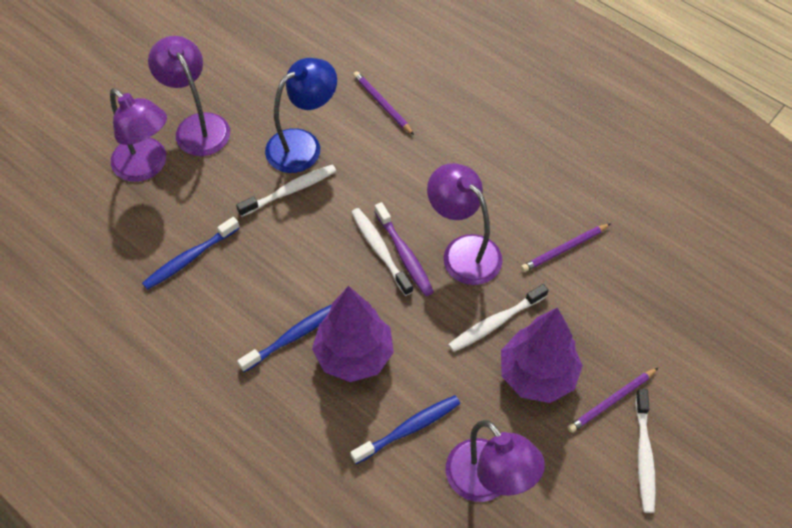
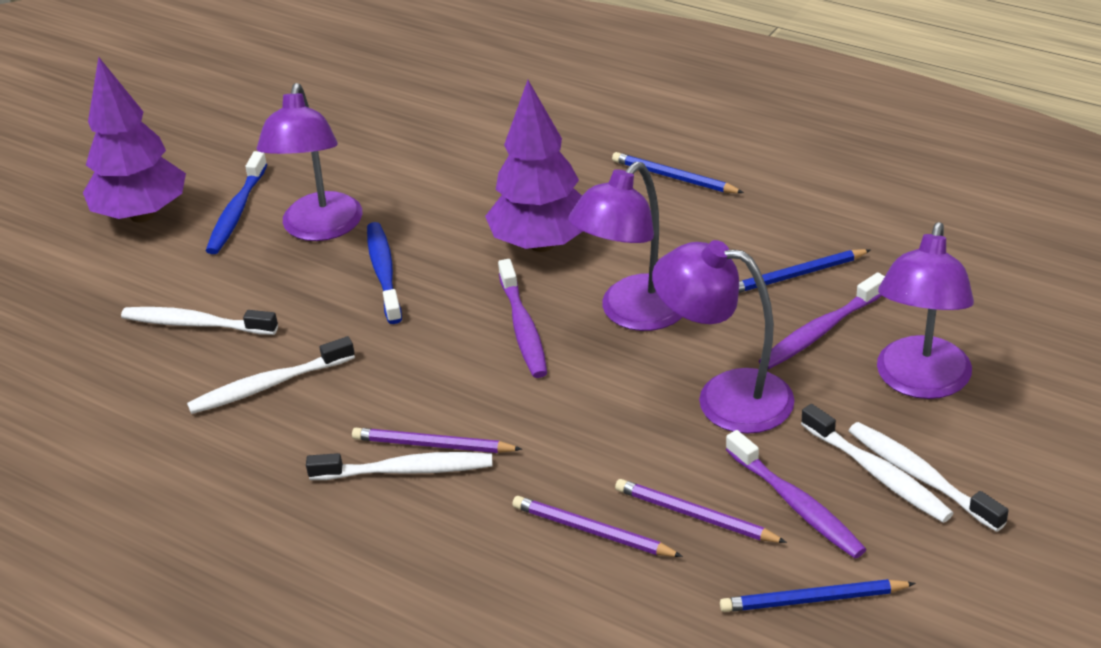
blue lamp: [265,58,337,173] = 1 -> none = 0
blue pencil: none = 0 -> [612,152,744,193] [720,579,916,612] [739,249,871,293] = 3
blue toothbrush: [142,217,240,290] [237,304,332,372] [350,395,460,464] = 3 -> [206,151,267,254] [367,222,402,324] = 2
purple toothbrush: [374,202,434,296] = 1 -> [498,259,547,378] [726,430,866,558] [759,272,885,370] = 3
white toothbrush: [236,164,336,217] [351,208,413,296] [448,284,548,352] [635,389,656,513] = 4 -> [121,307,278,335] [187,336,355,414] [306,452,492,480] [801,404,954,523] [849,422,1008,532] = 5

